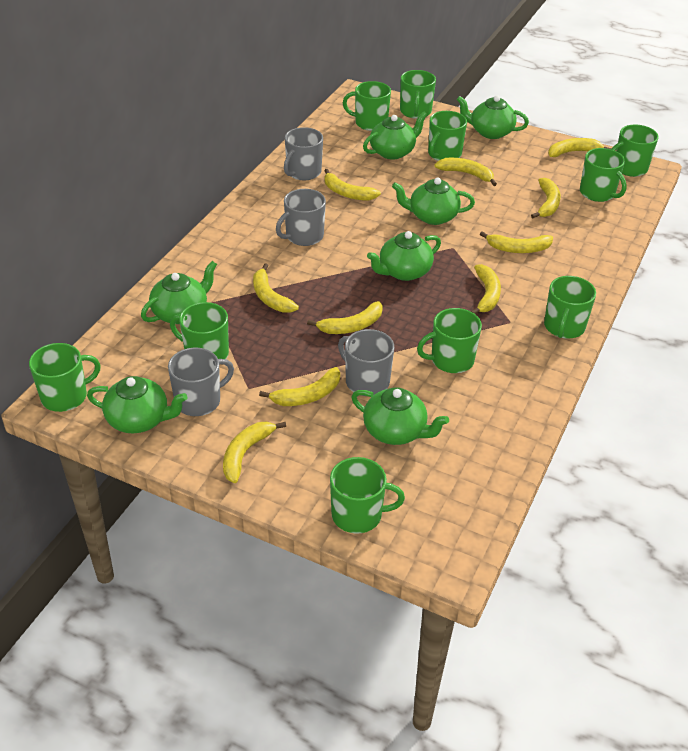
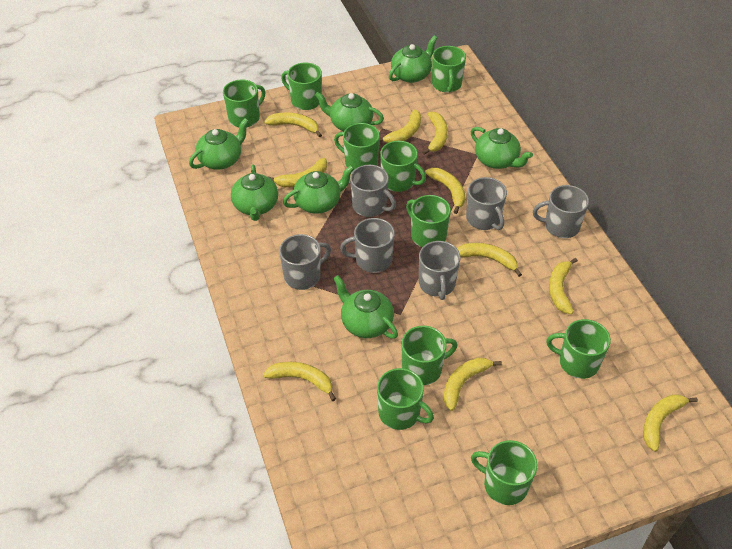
grey mug: [168,348,234,416] [276,189,326,246] [284,127,323,180] [338,329,394,396] = 4 -> [279,234,331,290] [340,218,395,273] [350,165,396,217] [419,241,461,300] [466,177,507,230] [533,185,589,238] = 6

